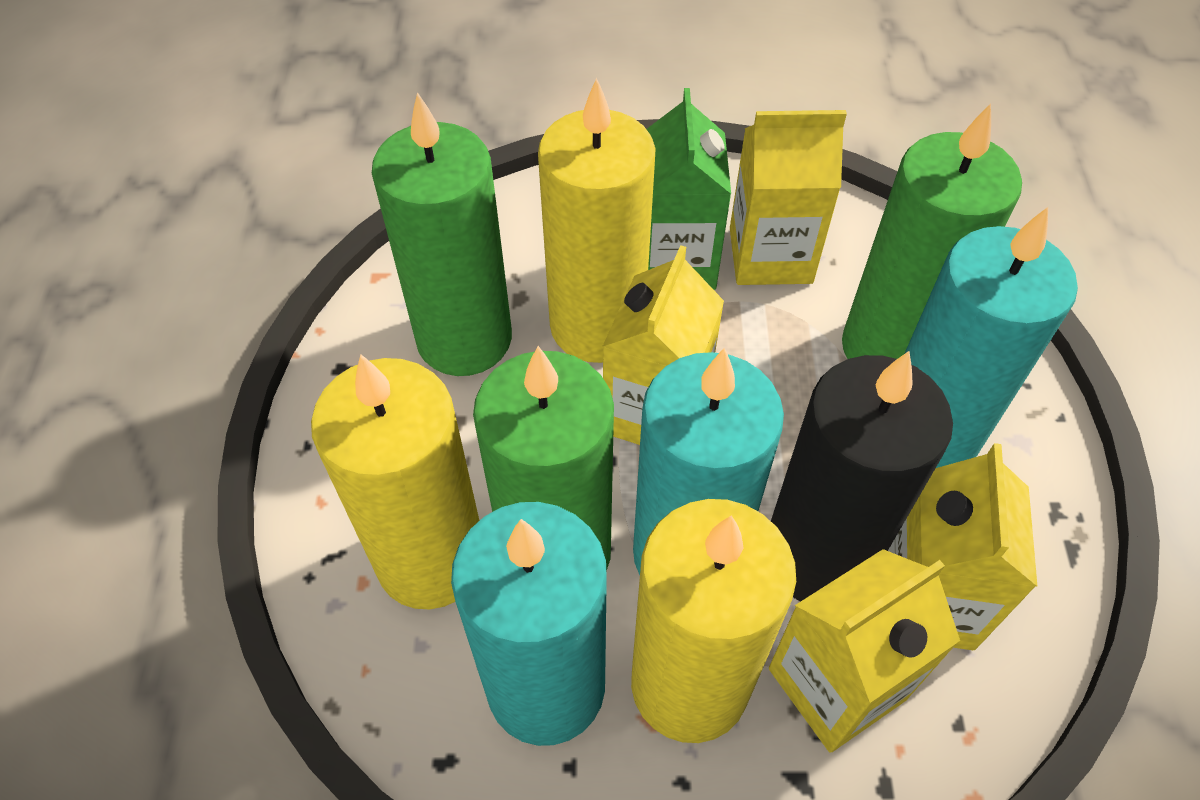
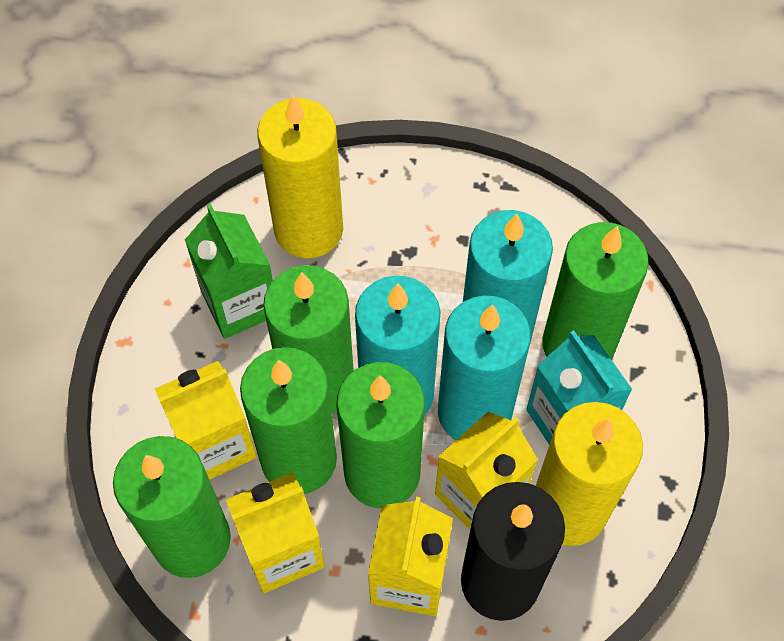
green candle: [372,92,512,376] [473,346,614,571] [842,103,1022,359] = 3 -> [113,436,231,578] [240,347,337,494] [263,265,354,414] [336,362,425,508] [542,222,649,360] = 5
turquoise carton: none = 0 -> [526,330,632,445] = 1
yellow candle: [311,355,479,610] [538,78,656,363] [631,499,796,743] = 3 -> [257,95,343,258] [536,402,643,546] = 2

